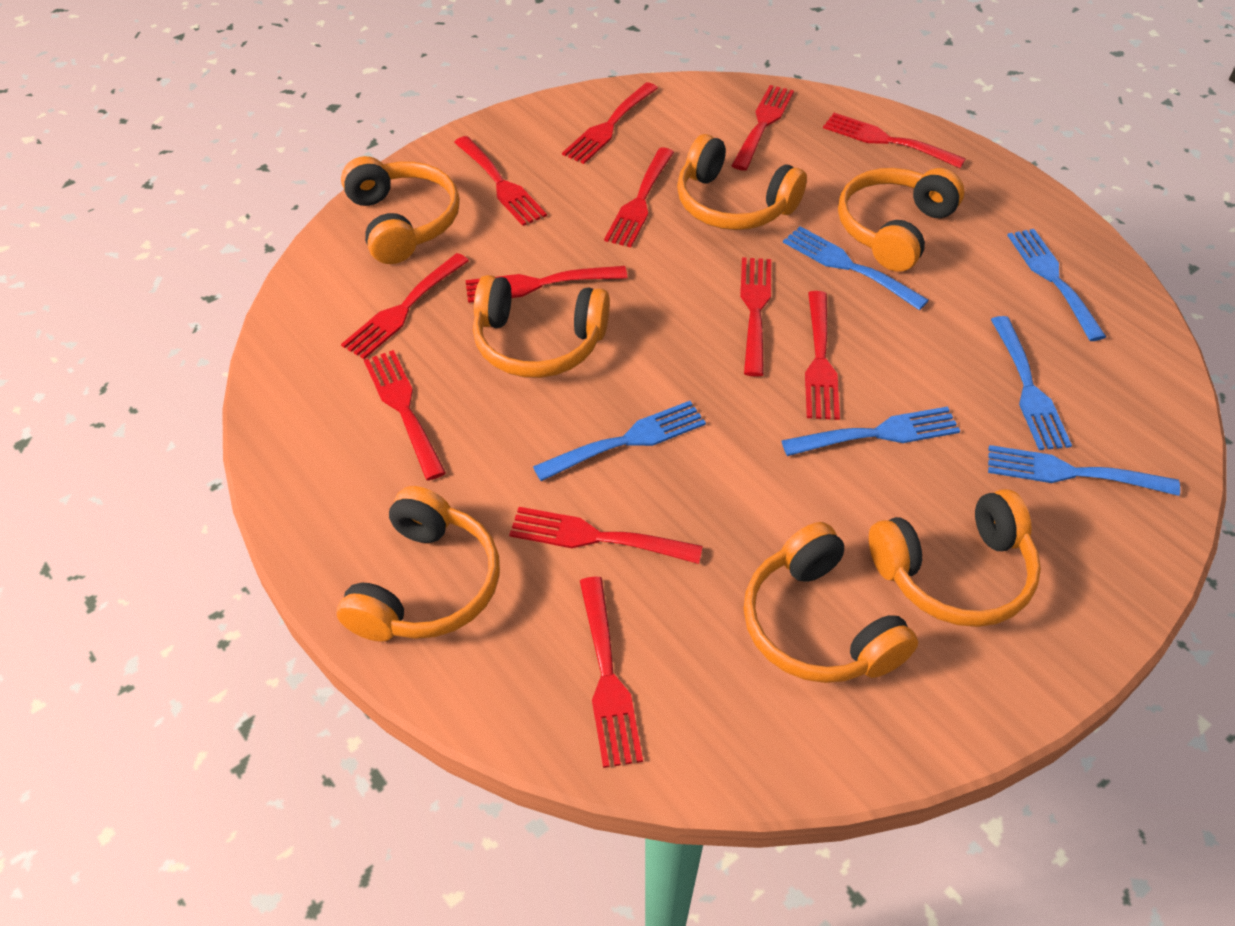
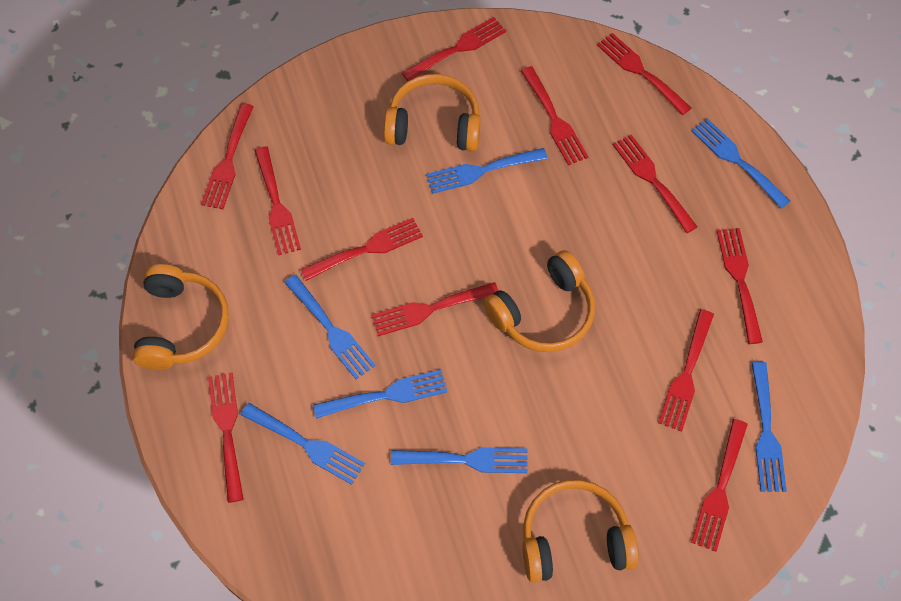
blue fork: [533,401,706,481] [781,407,960,456] [783,226,929,310] [988,445,1180,496] [991,316,1072,450] [1007,229,1106,341] = 6 -> [240,403,365,485] [284,274,376,379] [313,370,447,419] [391,447,528,473] [426,148,548,194] [691,118,790,209] [751,362,787,492] = 7
orange headphones: [337,486,500,642] [341,156,460,264] [473,275,610,378] [677,134,807,230] [744,522,918,683] [838,168,964,272] [869,489,1041,627] = 7 -> [132,264,229,370] [384,74,481,152] [484,250,595,352] [522,480,639,583] = 4

